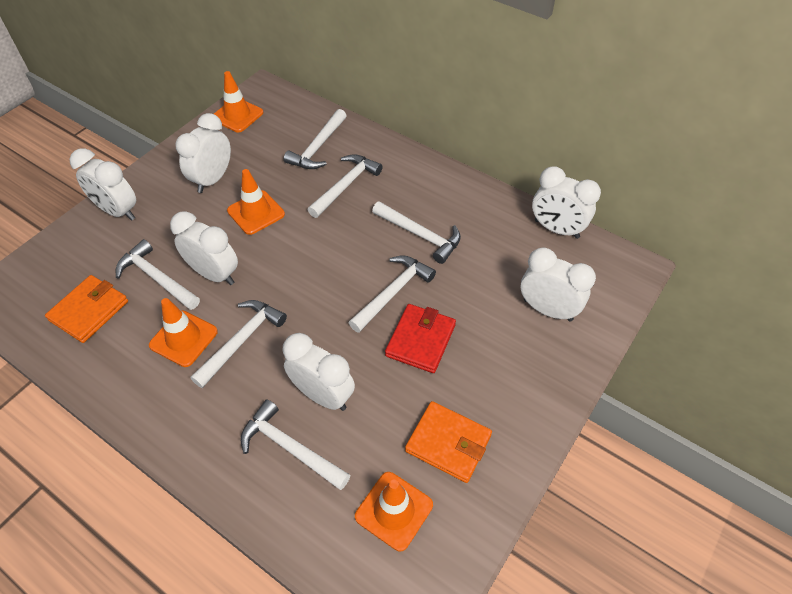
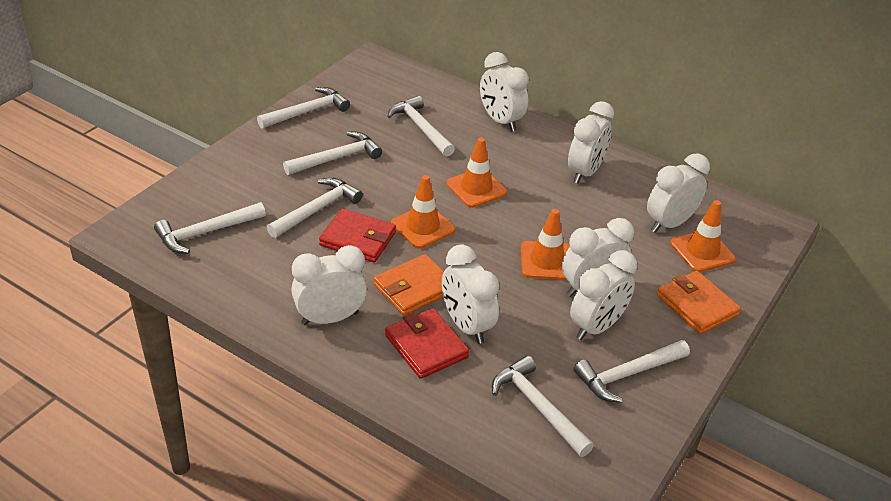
red wallet: [385,304,456,373] = 1 -> [319,209,396,263] [385,308,469,379] = 2
white clock: [70,149,136,221] [170,211,238,285] [176,113,231,193] [283,333,355,411] [521,247,596,321] [532,166,601,239] = 6 -> [291,245,367,325] [442,245,499,344] [480,52,529,131] [562,218,634,297] [568,101,614,184] [570,250,637,340] [647,154,710,233] = 7

